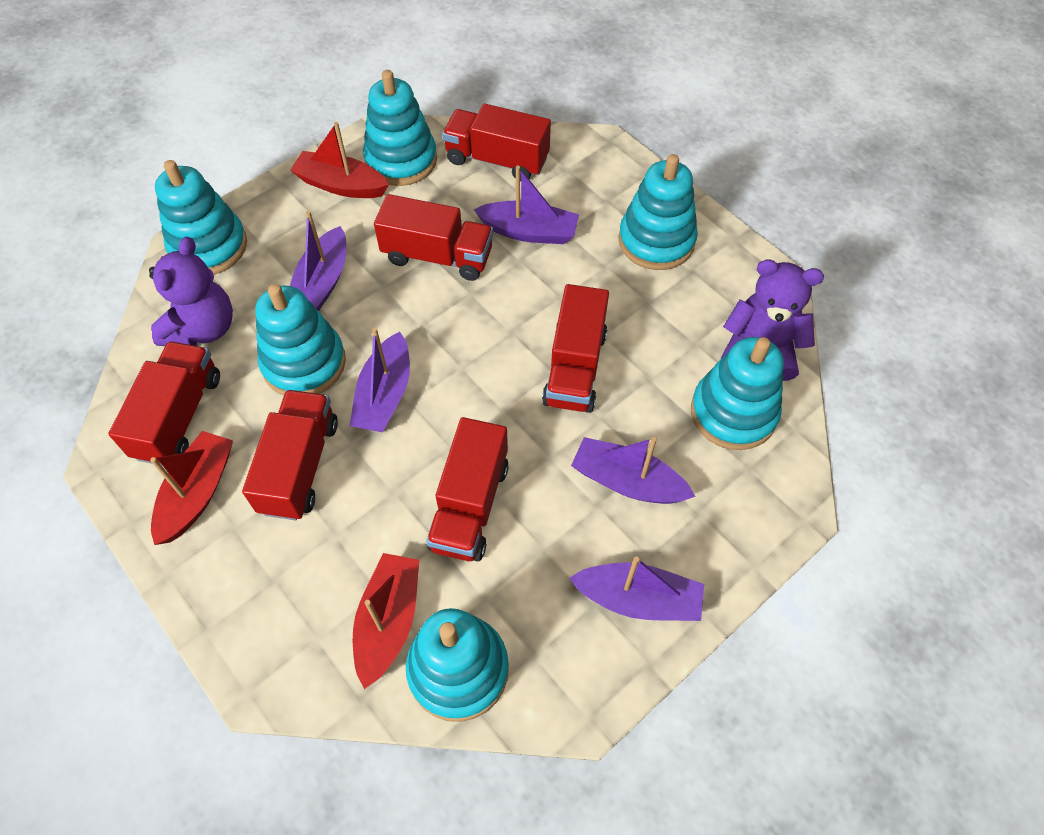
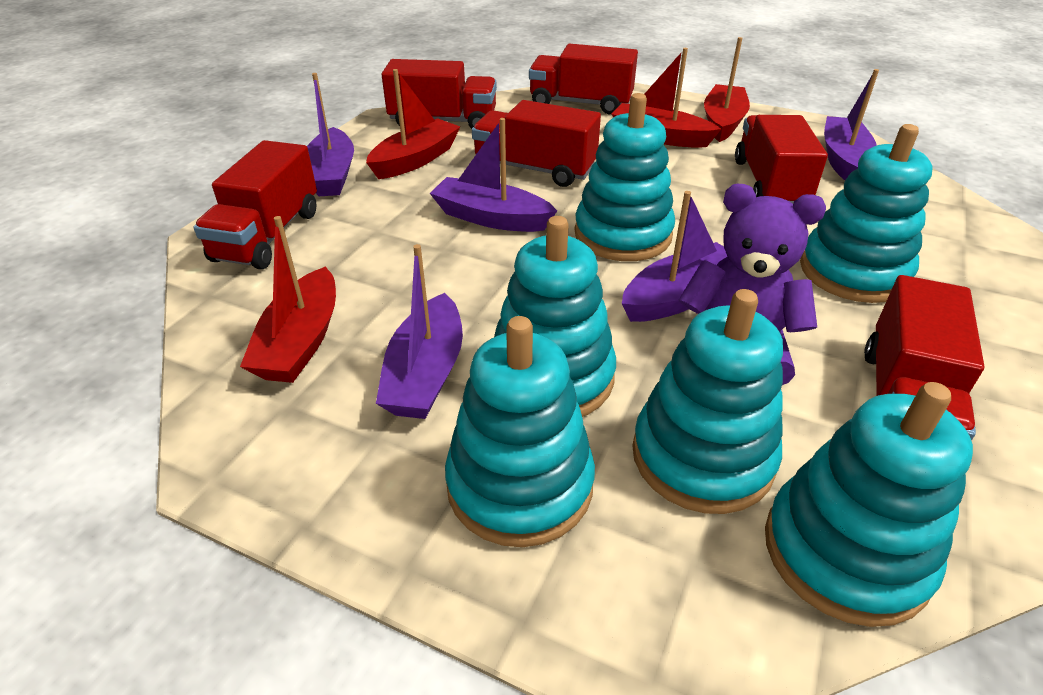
purple teddy bear: [149,237,233,346] [721,259,824,381] = 2 -> [678,184,826,385] = 1
red boat: [150,431,233,545] [290,122,389,198] [353,553,419,689] = 3 -> [240,216,336,383] [366,69,460,179] [612,48,721,148] [704,37,750,142] = 4

